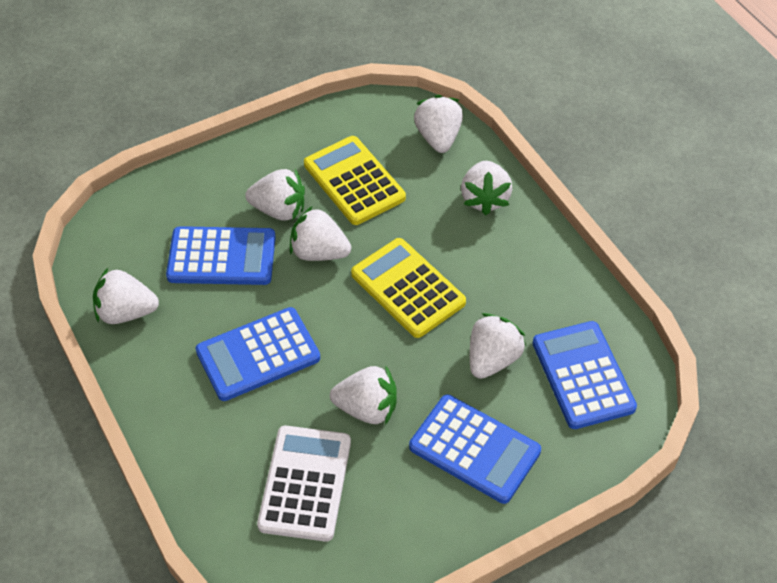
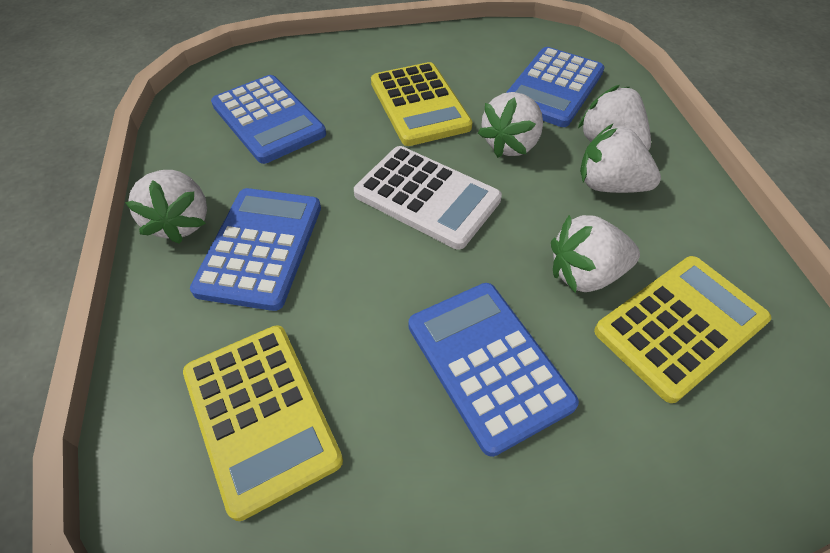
white strawberry: [93,268,159,324] [245,169,305,221] [290,206,351,261] [330,365,397,425] [414,95,463,153] [461,161,512,215] [470,313,526,379] = 7 -> [125,170,207,244] [478,92,543,158] [551,215,640,293] [578,85,651,151] [580,124,661,193] = 5
yellow calculator: [304,136,406,225] [351,238,466,338] = 2 -> [183,325,343,521] [371,62,472,146] [594,256,771,403] = 3

